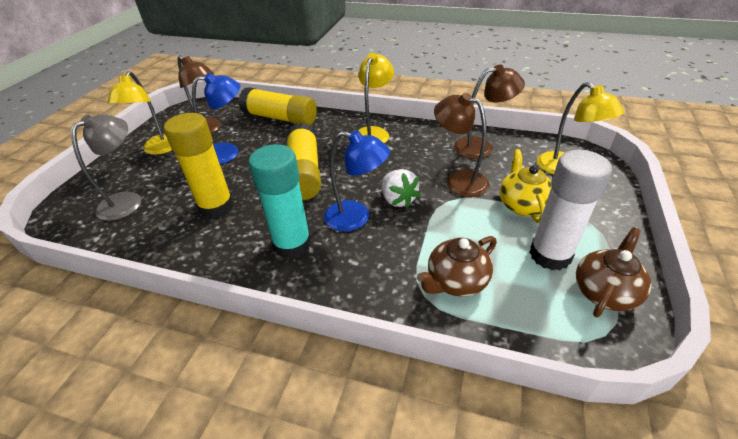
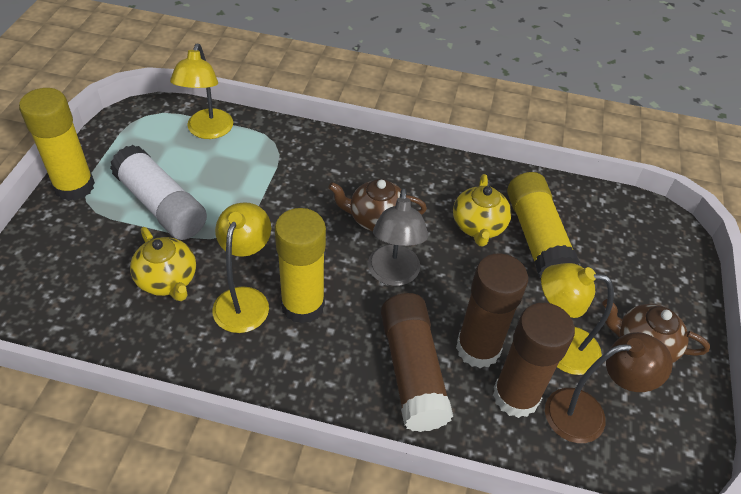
blue lamp: [192,72,240,164] [324,130,390,232] = 2 -> none = 0
brown glue stick: none = 0 -> [381,293,453,432] [456,253,528,368] [493,303,575,418] = 3
brown lamp: [178,55,221,134] [434,93,490,197] [454,64,525,159] = 3 -> [545,332,673,443] = 1
turquoise glue stick: [248,144,311,259] = 1 -> none = 0
white strawberry: [382,169,421,208] = 1 -> none = 0
yellow teapot: [499,149,552,223] = 1 -> [130,227,196,301] [453,174,512,247] = 2

